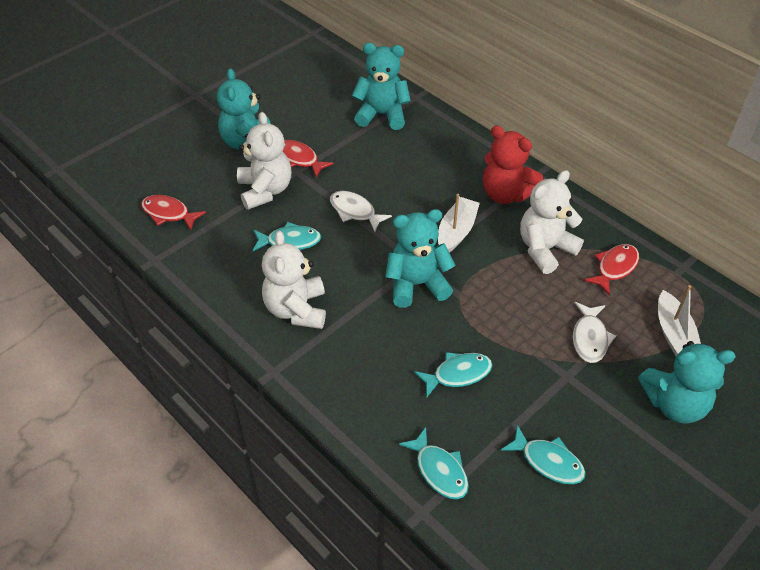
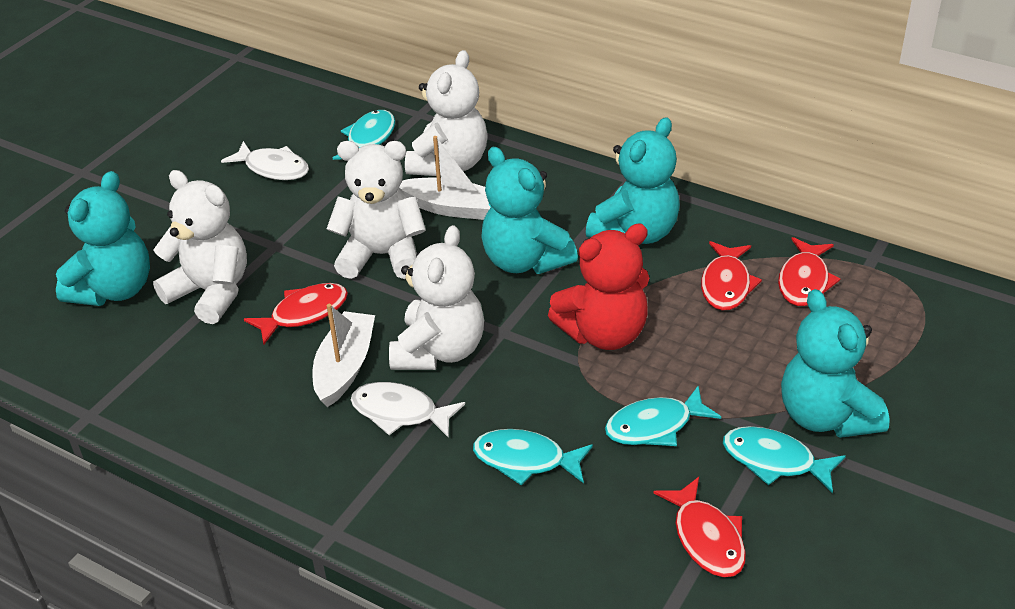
red fish: [141,195,206,230] [283,140,334,177] [584,244,639,296] = 3 -> [244,283,348,345] [653,477,746,577] [701,241,762,311] [778,237,840,306] = 4
white teddy bear: [237,112,291,210] [262,230,326,329] [520,170,584,274] = 3 -> [153,170,247,324] [327,141,426,279] [389,225,484,370] [405,50,487,176] = 4

